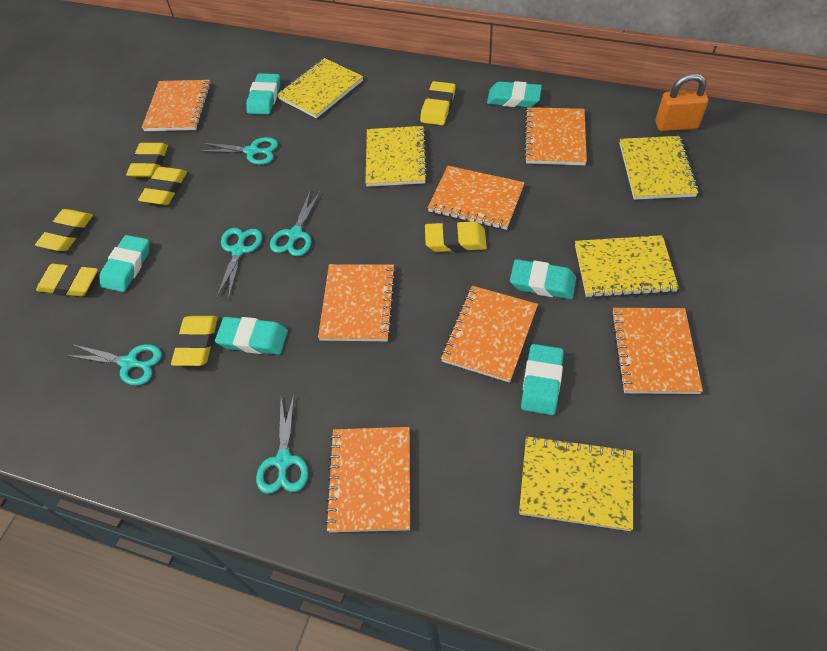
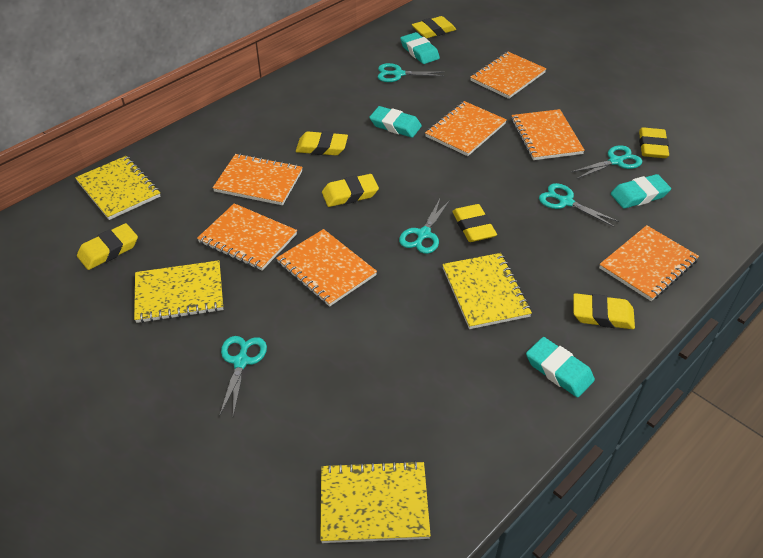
orange padlock: [656,73,708,131] = 1 -> none = 0
turquoise eraser: [99,235,149,292] [215,317,288,355] [246,73,280,115] [487,81,542,107] [510,259,576,299] [521,344,564,415] = 6 -> [369,106,422,138] [400,32,440,64] [526,337,595,398] [611,174,671,209] = 4
yellow notebook: [277,58,363,118] [365,126,428,187] [519,436,633,531] [575,235,679,298] [619,136,699,200] = 5 -> [75,156,161,220] [134,260,223,323] [320,460,431,543] [442,253,532,329] = 4

